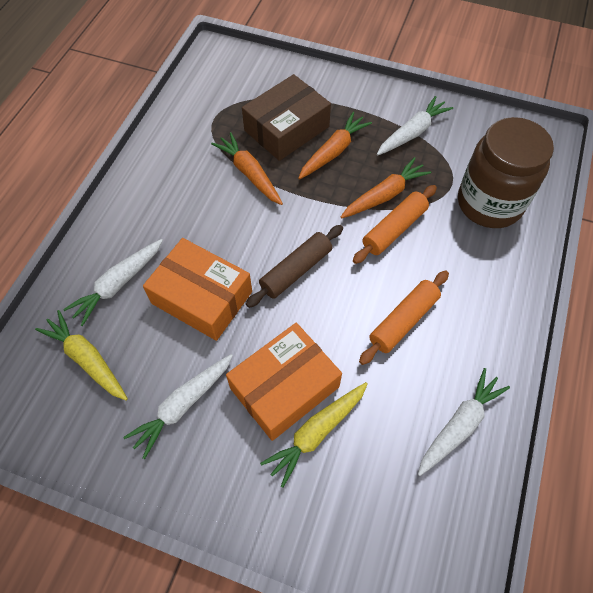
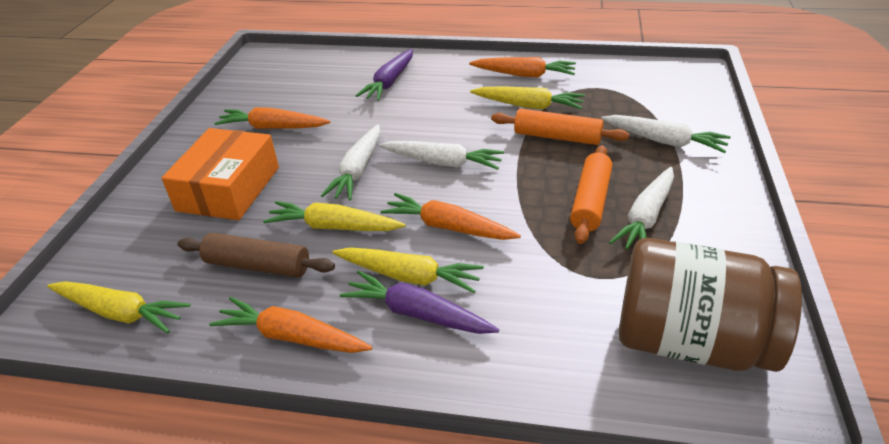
brown box: [242,74,331,161] = 1 -> none = 0
orange box: [143,238,252,341] [226,323,342,441] = 2 -> [162,128,279,220] = 1
orange carrot: [211,132,283,205] [298,112,372,179] [341,157,431,218] = 3 -> [209,297,372,353] [214,107,330,129] [380,193,521,240] [469,57,576,78] = 4
purple carrot: none = 0 -> [340,271,499,334] [356,49,413,100] = 2
yellow carrot: [35,310,128,400] [260,382,368,487] = 2 -> [47,281,191,333] [263,201,406,231] [332,247,484,293] [470,86,585,110] = 4

